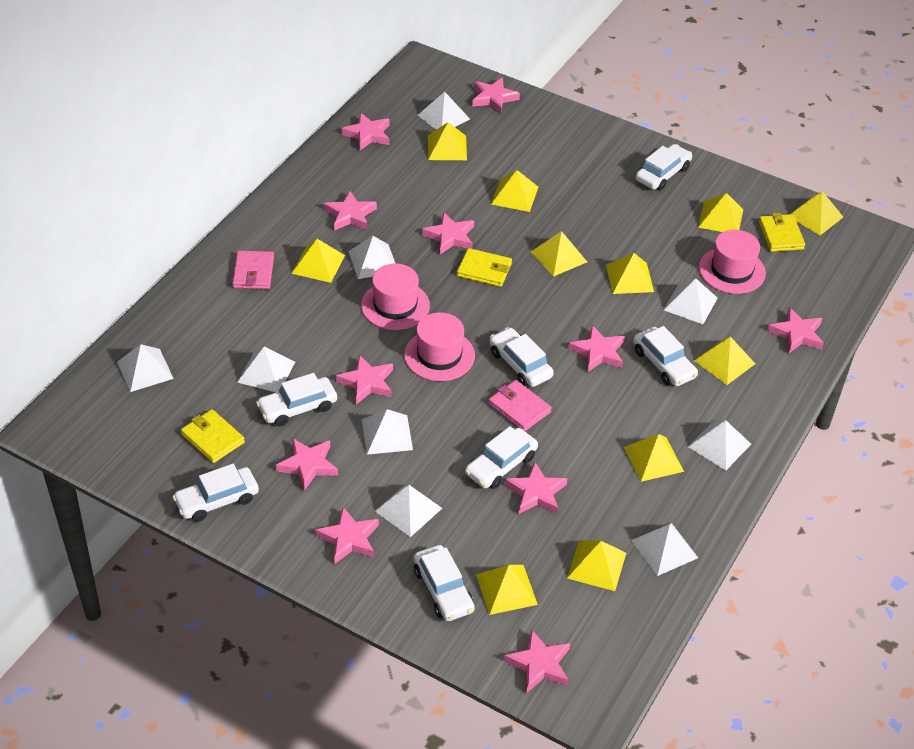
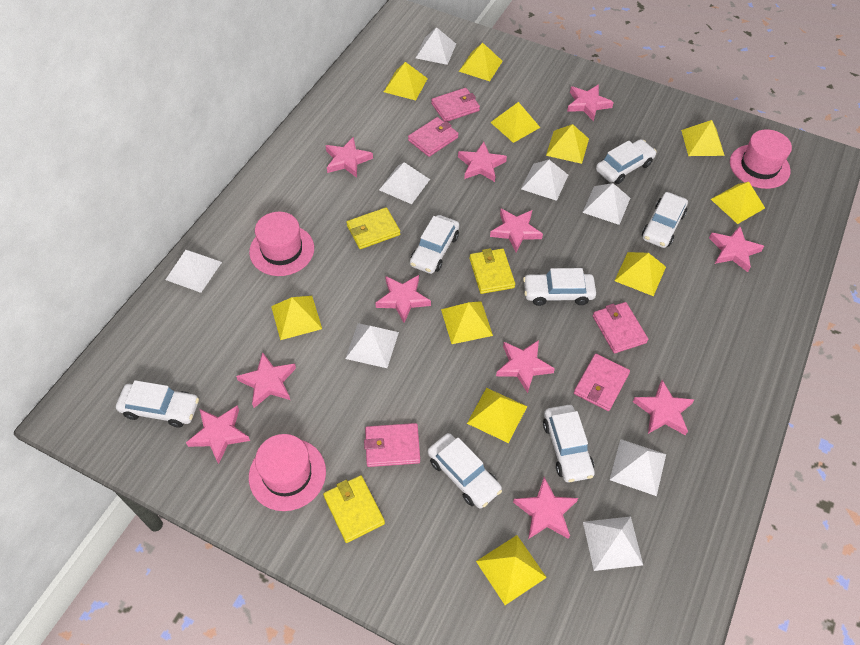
pink wallet: [232,251,274,289] [488,380,552,431] = 2 -> [364,423,420,467] [408,117,459,157] [431,88,480,122] [574,354,630,411] [593,302,648,354] = 5
white pyramid: [117,344,174,392] [237,346,295,392] [348,236,396,279] [362,409,413,455] [375,483,442,537] [418,92,470,130] [631,523,698,576] [664,278,718,324] [688,420,751,470] = 9 -> [165,250,222,293] [345,323,399,368] [379,162,430,204] [416,27,456,65] [521,160,568,201] [582,183,630,225] [583,516,643,571] [610,439,666,496] = 8

